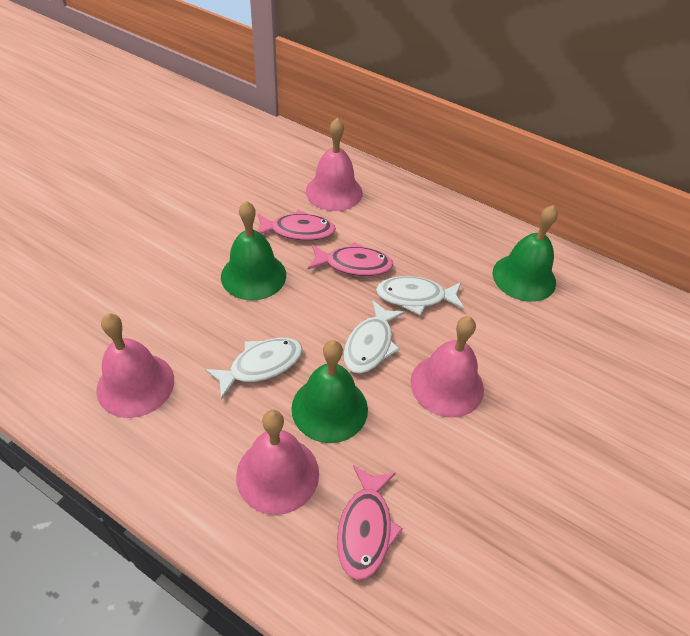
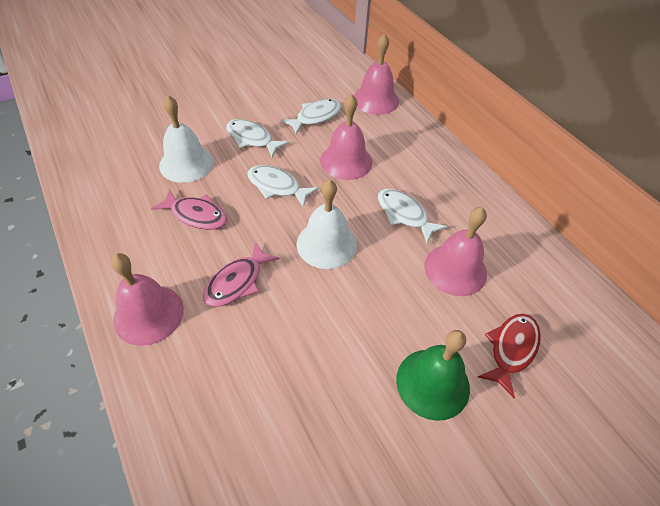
green bell: [221,201,286,300] [291,340,368,443] [493,205,558,302] = 3 -> [396,330,470,421] = 1
pink fish: [257,210,336,241] [307,242,393,276] [337,465,403,580] = 3 -> [151,189,227,230] [203,242,280,307] = 2
red fish: none = 0 -> [478,314,541,398] = 1
white bell: none = 0 -> [159,95,214,183] [297,179,357,269] = 2
white fish: [205,338,303,400] [343,300,405,374] [376,276,464,315] = 3 -> [226,119,289,157] [247,165,319,208] [281,99,341,135] [378,189,447,243] = 4

